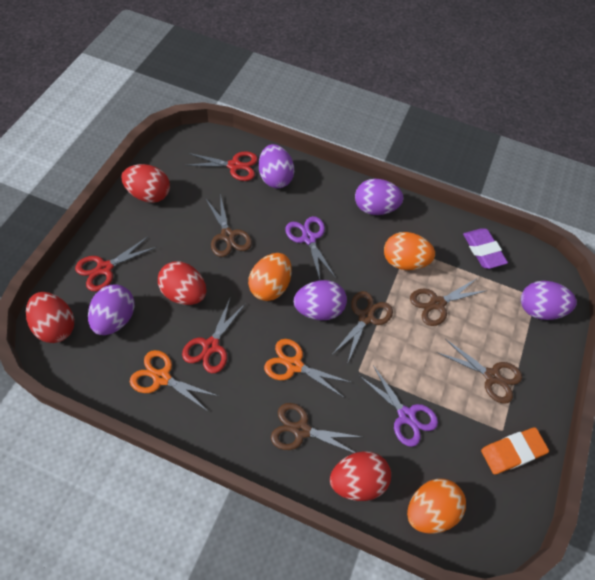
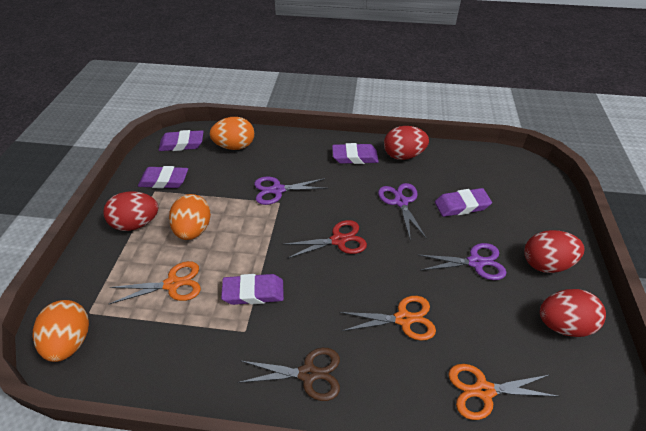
brown scissors: [205,194,252,257] [271,403,362,453] [333,291,393,364] [410,278,488,326] [437,339,522,404] = 5 -> [237,348,340,401] = 1
orange eraser: [481,427,549,474] = 1 -> none = 0
orange scissors: [130,350,218,412] [264,339,352,398] = 2 -> [109,261,201,304] [339,296,436,341] [448,364,559,420] = 3
purple egg: [88,284,135,335] [259,144,294,188] [294,280,347,320] [355,179,404,215] [521,281,577,320] = 5 -> none = 0
purple eraser: [463,228,508,269] = 1 -> [138,166,188,189] [159,130,204,151] [221,274,284,305] [332,143,379,164] [435,188,492,217] = 5
purple scissors: [285,216,336,280] [360,365,438,447] = 2 -> [254,176,328,205] [378,183,427,241] [419,243,506,280] = 3
red scissors: [75,237,156,291] [182,299,246,373] [185,151,258,181] = 3 -> [282,220,367,259] = 1

